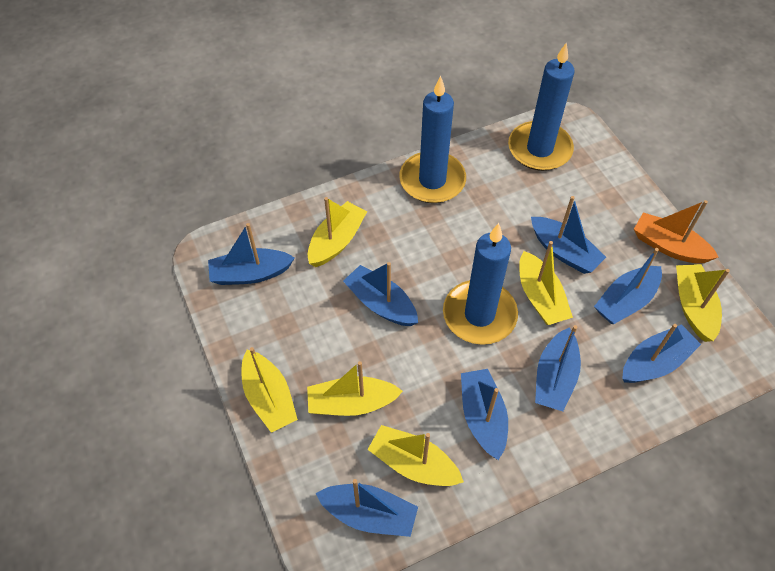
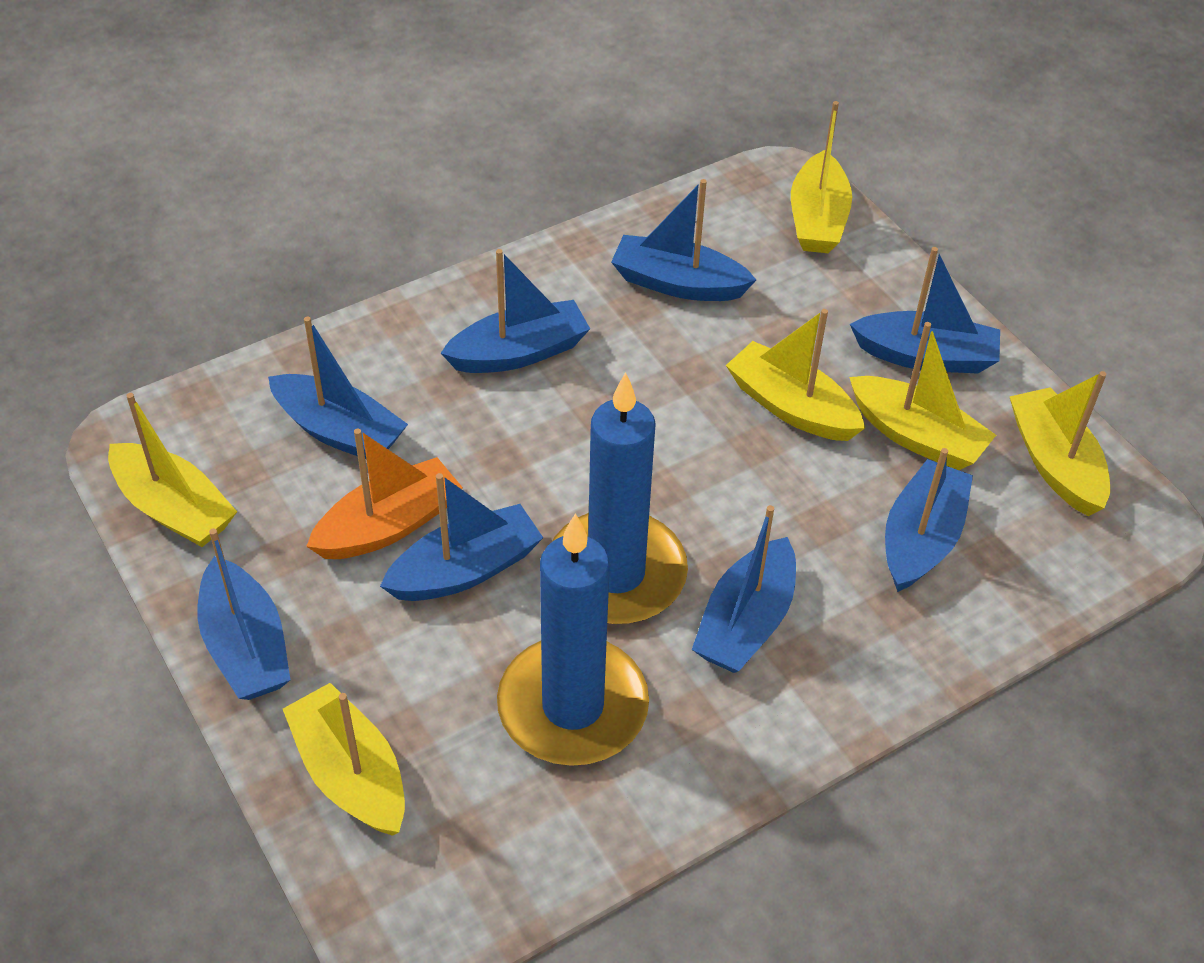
blue candle: [399,76,466,203] [443,223,518,345] [508,42,575,171] = 3 -> [497,513,649,766] [552,372,688,624] = 2

